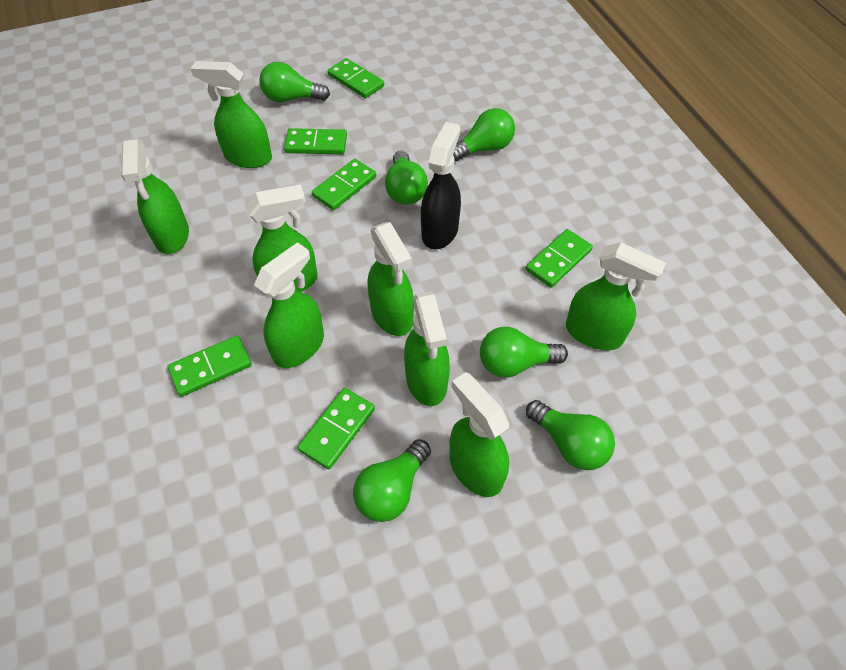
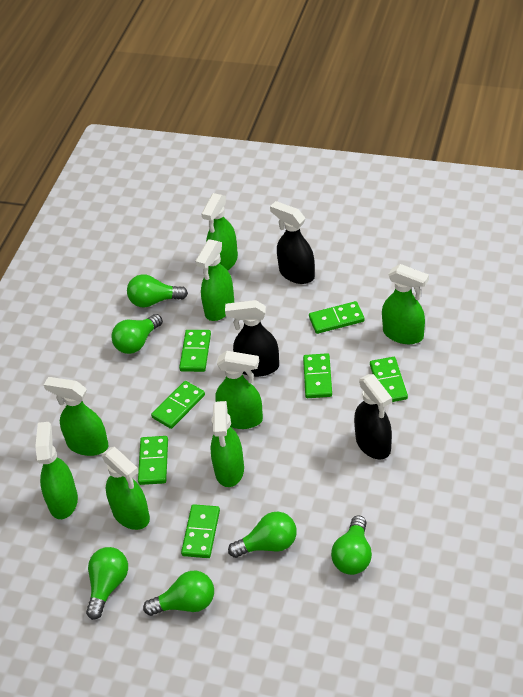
black spray bottle: [421,122,461,249] = 1 -> [225,300,279,377] [270,201,315,284] [354,374,392,460] = 3
green domino: [168,336,252,397] [284,128,347,154] [297,388,375,470] [312,159,376,210] [328,58,384,98] [526,229,593,288] = 6 -> [138,436,168,485] [151,381,205,429] [179,330,211,372] [181,504,220,558] [303,353,332,398] [309,301,364,334] [370,357,408,402] = 7

